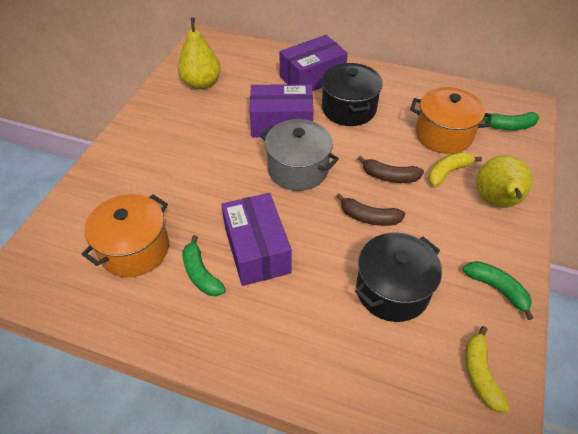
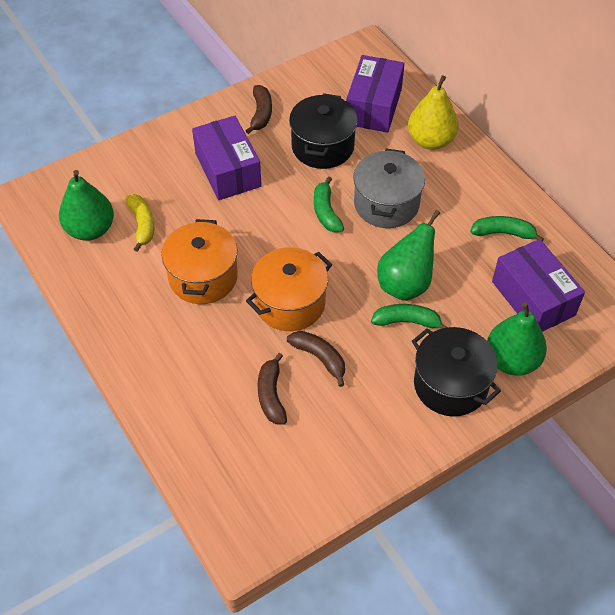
brown banana: [336,193,405,226] [358,156,424,183] = 2 -> [246,85,272,134] [258,353,287,424] [287,331,345,387] = 3
green pear: none = 0 -> [59,170,114,241] [377,210,440,301] [487,302,547,376] = 3
yellow banana: [428,152,482,187] [465,326,510,413] = 2 -> [125,194,154,252] = 1
yellow pear: [178,18,221,89] [476,155,532,208] = 2 -> [408,75,459,150] = 1

